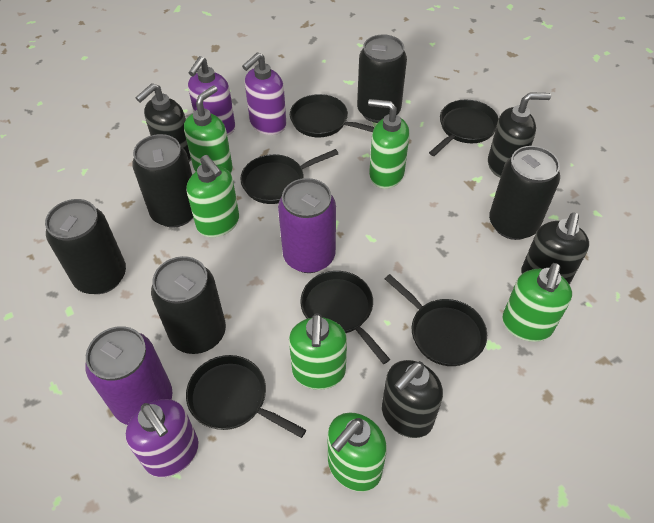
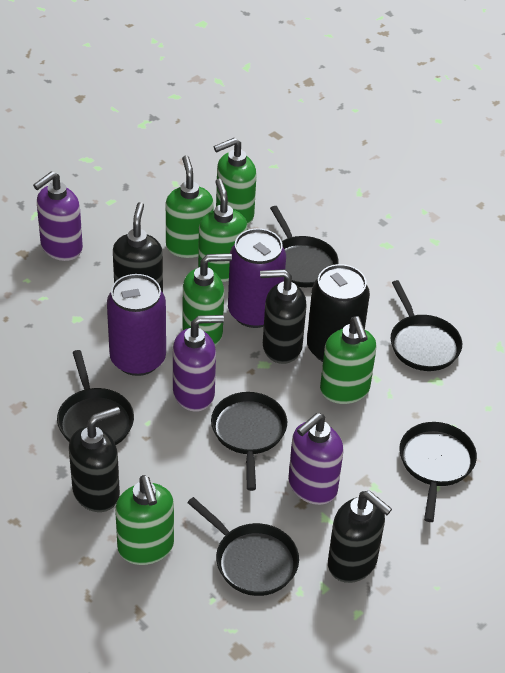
black can: [45,199,126,294] [132,134,193,228] [151,256,226,354] [357,34,407,123] [489,146,560,240] = 5 -> [307,264,370,362] = 1

